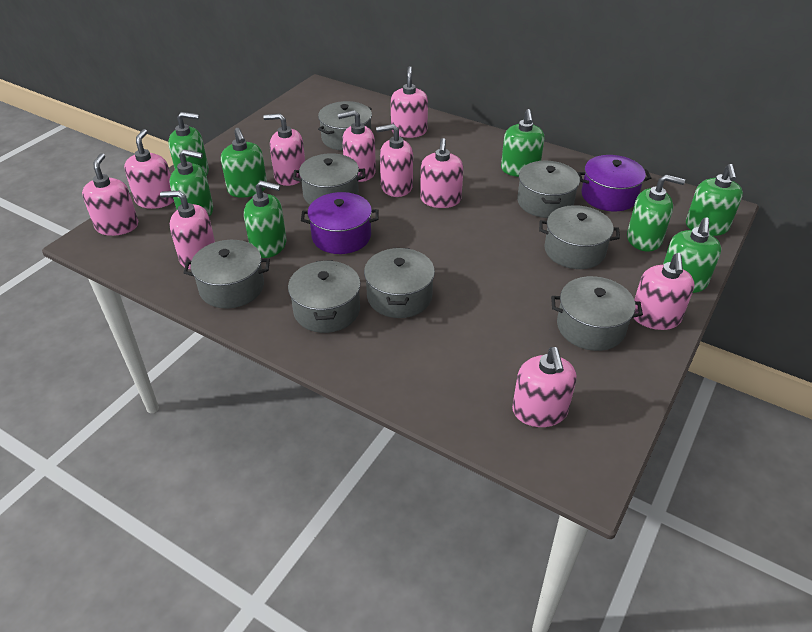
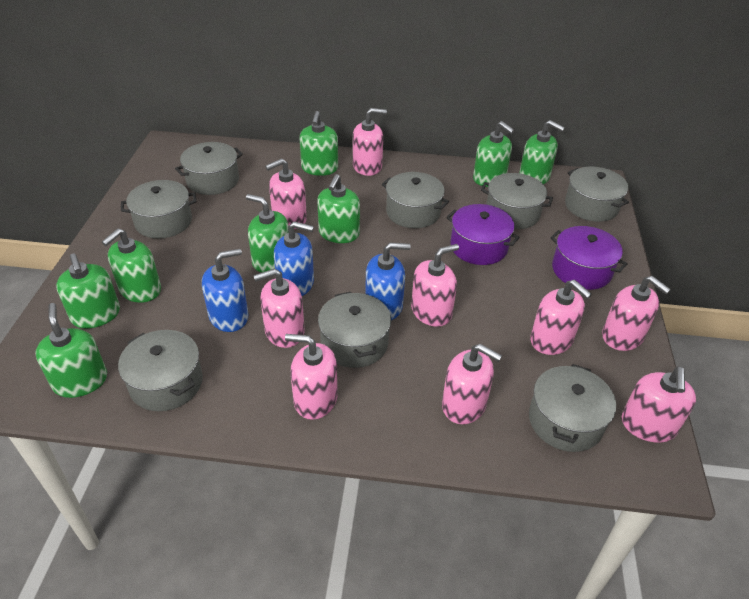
blue soap dispenser: none = 0 -> [202,249,249,332] [274,221,314,296] [365,242,411,320] = 3
pink soap dispenser: [82,153,138,236] [124,129,174,209] [160,191,215,269] [263,114,305,186] [338,110,376,182] [376,124,413,197] [391,66,428,138] [420,138,463,208] [512,347,577,427] [634,253,694,330] = 10 -> [253,268,304,348] [265,158,307,229] [285,334,338,420] [353,108,387,176] [411,244,459,327] [442,344,502,424] [530,280,592,355] [602,276,671,351] [622,367,696,443] = 9

